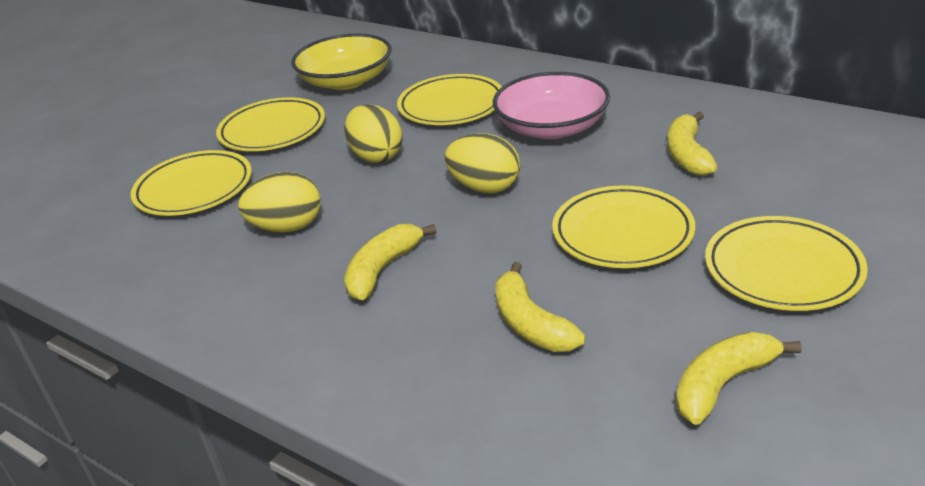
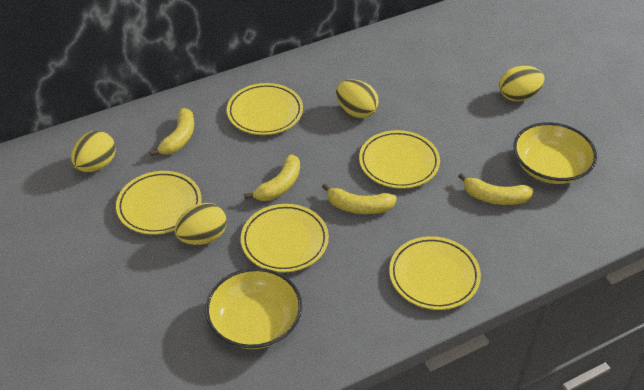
pink bowl: [493,72,610,139] = 1 -> none = 0
yellow bowl: [291,33,392,90] = 1 -> [205,268,302,349] [513,122,597,184] = 2
yellow egg: [238,172,321,232] [344,104,402,163] [444,133,520,193] = 3 -> [71,131,116,172] [175,203,227,245] [336,79,379,118] [499,66,545,101] = 4

